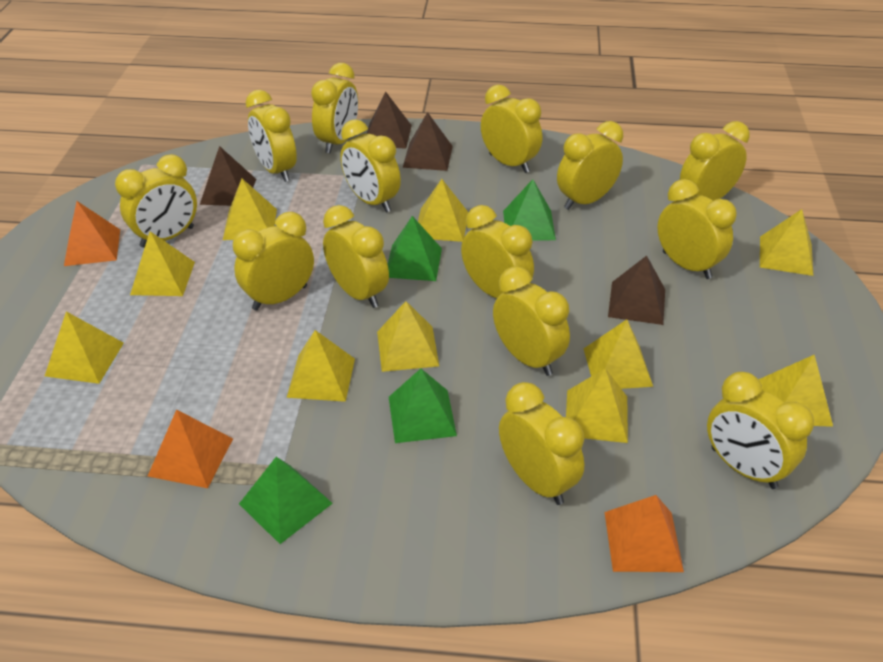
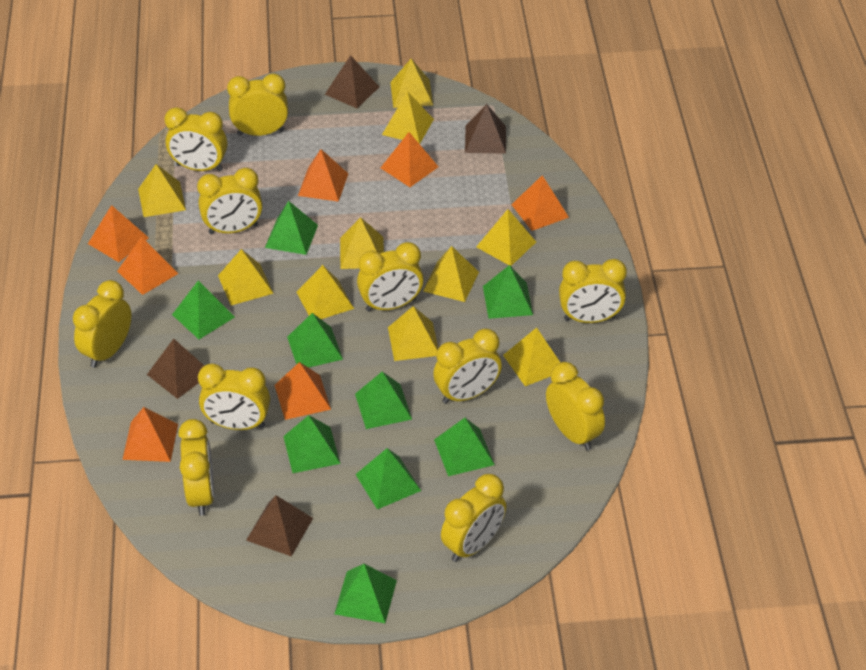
green pyramid: [239,457,333,544] [388,216,442,281] [389,369,457,443] [503,179,556,241] = 4 -> [172,281,235,339] [265,201,318,255] [283,415,340,473] [287,313,343,368] [335,564,397,623] [355,372,412,429] [355,448,421,509] [434,418,495,476] [483,265,533,319] = 9
orange pyramid: [64,201,120,266] [148,409,233,488] [605,495,684,572] = 3 -> [88,205,149,262] [117,237,179,295] [122,407,178,462] [275,362,331,420] [298,149,348,202] [381,132,438,187] [511,175,569,231] = 7
yellow clock: [115,154,197,248] [233,212,314,311] [246,90,297,182] [311,63,358,153] [323,205,389,308] [340,119,401,212] [461,205,534,298] [481,84,542,173] [493,266,570,376] [499,382,584,505] [557,121,623,210] [657,179,737,279] [680,121,749,201] [707,372,814,489] = 14 -> [73,280,131,368] [164,107,227,171] [178,419,214,516] [197,168,263,234] [198,364,270,430] [227,73,288,136] [357,242,423,312] [433,329,502,404] [441,474,506,562] [546,362,605,450] [559,259,627,323] = 11

